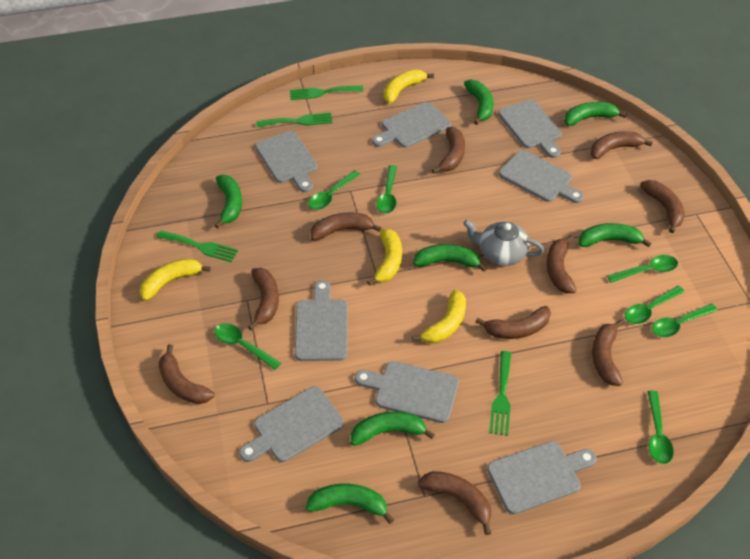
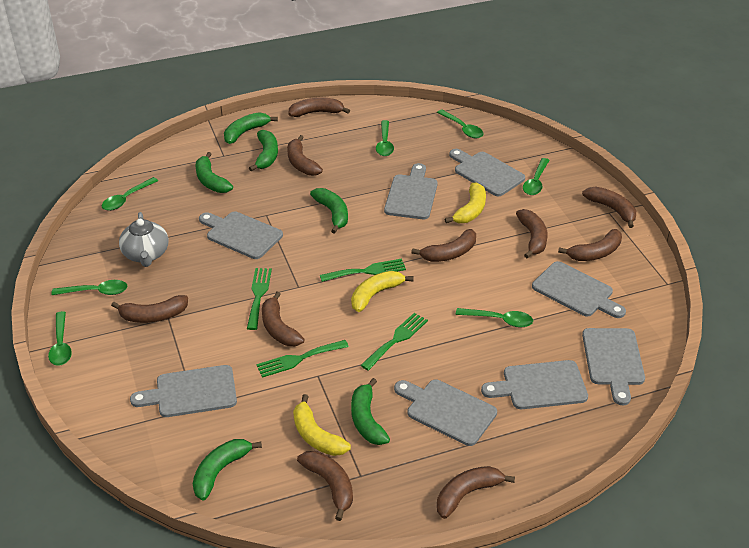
green banana: [215,175,242,228] [306,483,394,524] [351,411,435,446] [413,244,487,272] [464,79,494,125] [564,102,627,126] [579,223,652,247] = 7 -> [193,439,262,501] [195,152,233,193] [224,112,278,144] [249,130,278,171] [310,188,348,234] [351,378,390,445] = 6
yellow banana: [140,259,211,301] [367,229,402,286] [384,69,434,104] [412,290,466,343] = 4 -> [293,394,351,456] [351,271,414,312] [445,182,486,223] = 3

